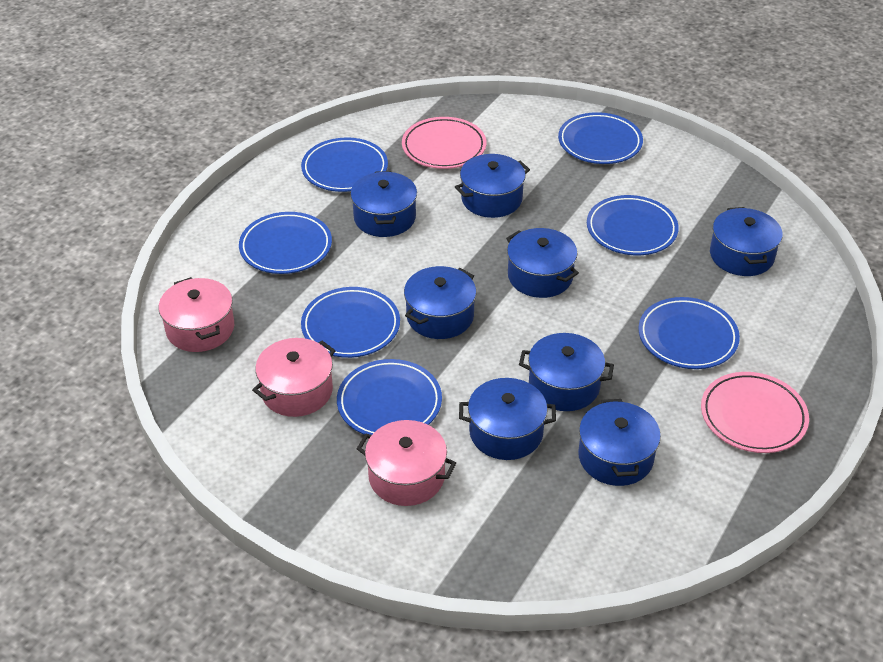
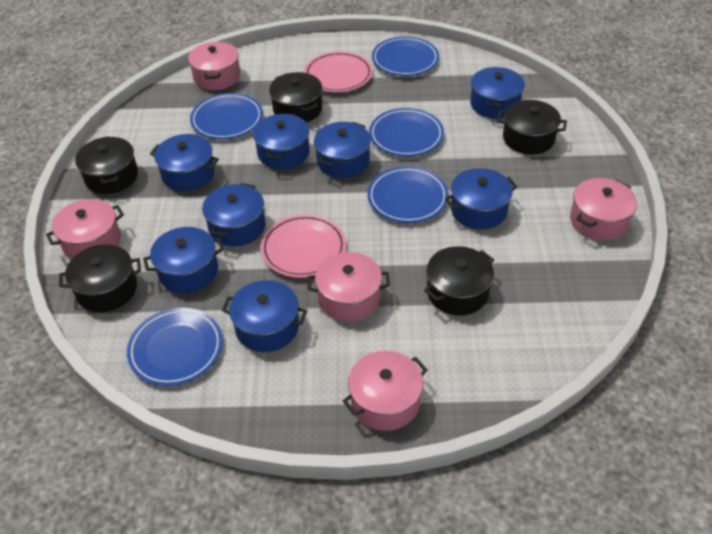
black pot: none = 0 -> [59,244,141,312] [75,136,138,194] [269,72,322,122] [424,246,494,315] [497,100,567,155] = 5
blue plate: [239,212,332,274] [301,137,388,192] [301,287,400,358] [337,359,442,435] [558,112,643,164] [587,195,679,255] [638,297,740,369] = 7 -> [127,308,223,386] [190,93,263,139] [367,166,449,223] [369,108,444,157] [372,36,439,76] = 5
pink pot: [159,277,234,352] [252,338,336,417] [357,420,456,506] = 3 -> [46,199,124,259] [188,42,240,90] [308,252,390,322] [343,351,427,431] [570,178,637,241] = 5

